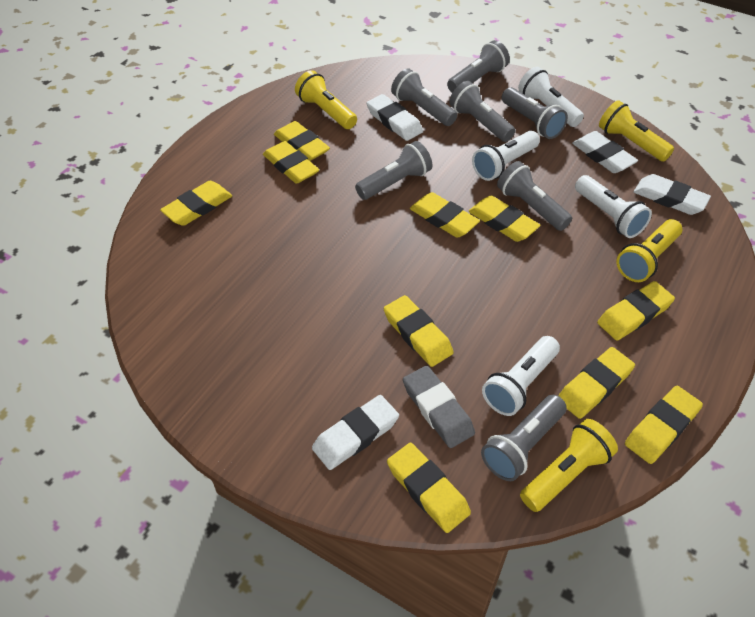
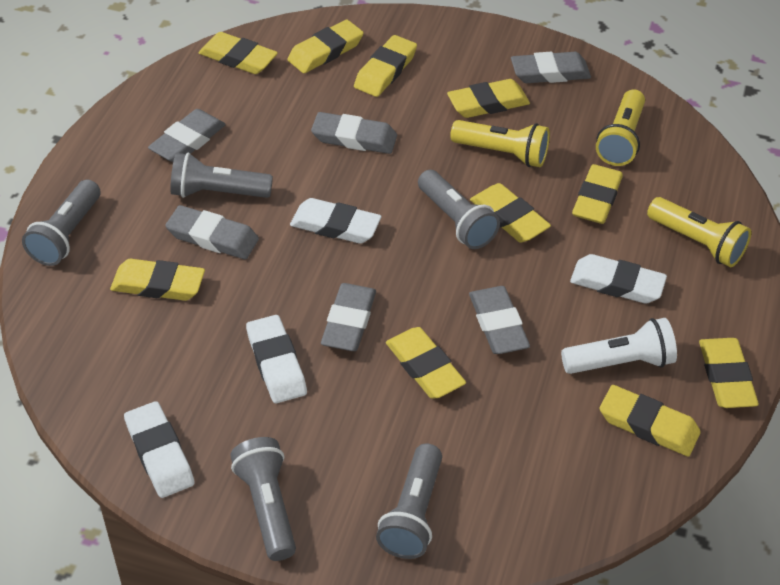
grey eraser: [403,366,475,448] = 1 -> [148,109,226,162] [165,205,259,259] [311,112,397,154] [321,283,376,351] [469,286,530,354] [511,52,591,83] = 6
grey flashlight: [355,141,432,200] [391,68,457,126] [447,40,510,93] [449,81,515,142] [481,395,567,481] [497,161,572,231] [502,87,568,139] = 7 -> [22,180,100,266] [170,153,273,198] [230,437,296,561] [376,443,442,559] [418,170,500,249] = 5
white flashlight: [472,131,540,181] [482,336,560,416] [518,67,584,127] [575,175,652,238] = 4 -> [561,318,677,374] = 1
yellow flashlight: [295,70,357,129] [520,419,618,512] [599,100,674,162] [617,219,682,282] = 4 -> [450,120,550,167] [596,89,645,166] [647,197,751,267] = 3

